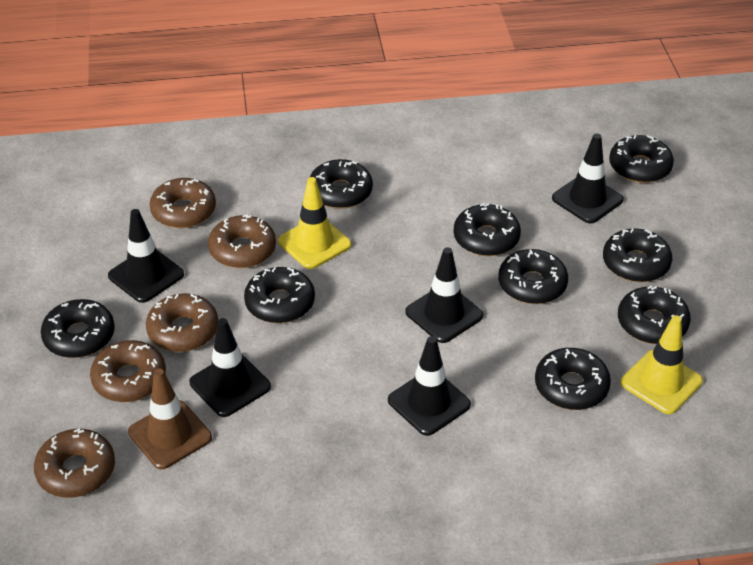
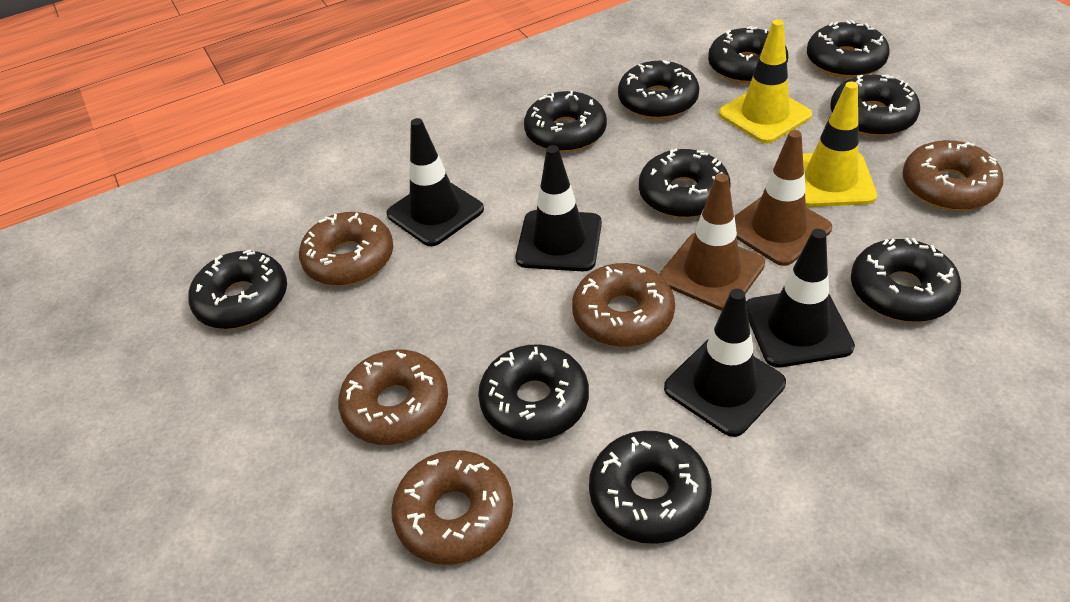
black donut: [41,299,115,358] [244,267,315,323] [310,159,373,209] [453,203,521,256] [498,249,568,304] [535,348,611,410] [603,229,672,282] [609,135,674,183] [618,285,691,344] = 9 -> [188,250,287,329] [478,345,589,440] [524,91,607,153] [589,431,712,544] [618,60,699,119] [639,149,730,218] [708,26,788,84] [807,20,890,78] [830,74,920,137] [851,238,961,322] = 10
black traffic cone: [108,209,184,303] [189,318,271,417] [388,336,471,436] [405,247,483,343] [552,134,624,224] = 5 -> [387,118,484,246] [515,145,602,271] [664,288,786,437] [746,229,855,368] = 4
brown traffic cone: [128,368,212,470] = 1 -> [659,173,765,311] [734,130,832,266] = 2

